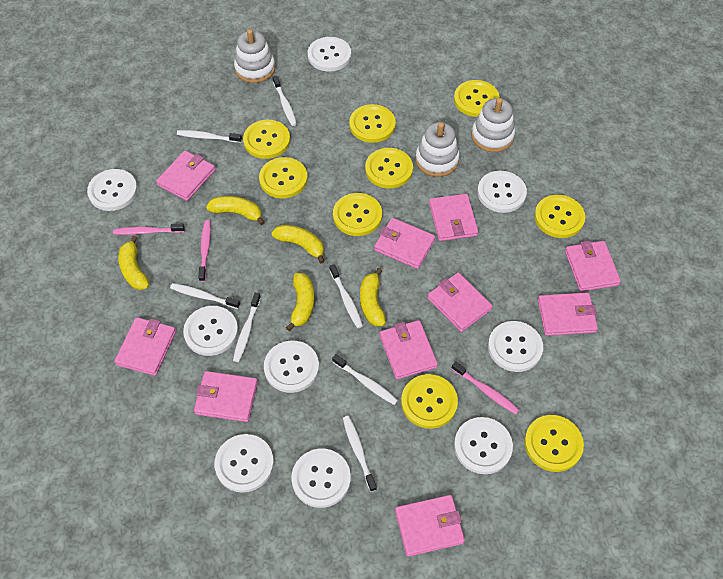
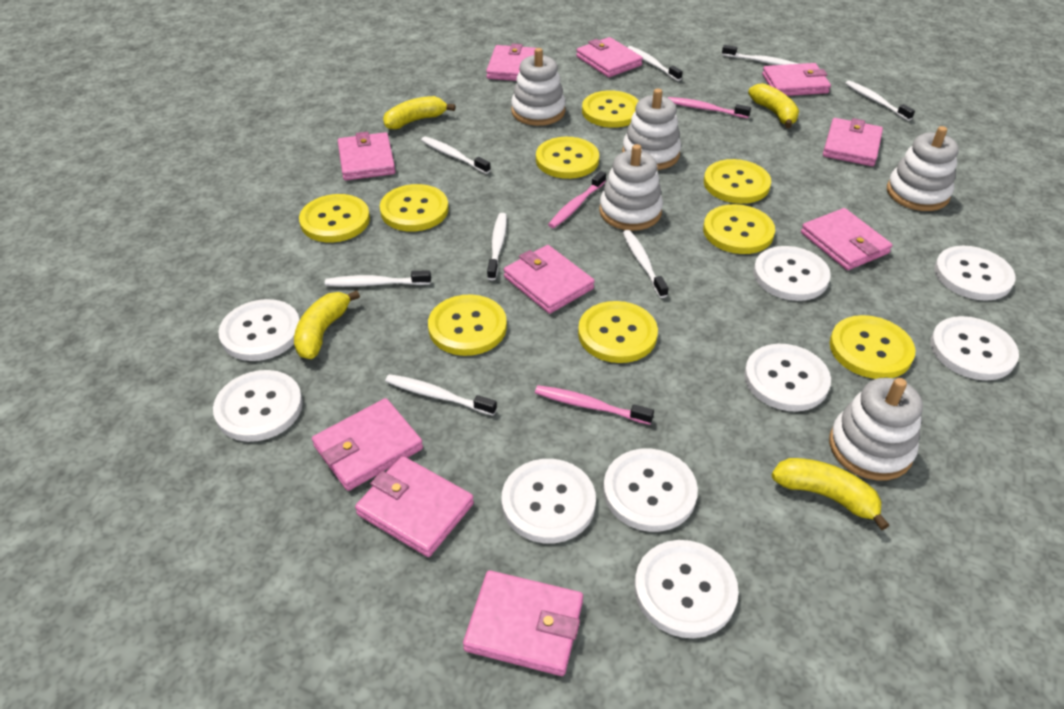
white stacking toy: [234,29,275,83] [415,122,460,177] [471,98,515,152] = 3 -> [511,48,566,126] [599,144,663,231] [622,89,681,170] [829,378,923,480] [887,126,959,211] = 5
white toothbrush: [170,283,240,309] [177,130,242,143] [233,293,261,362] [273,76,297,126] [329,264,363,328] [332,354,398,405] [343,416,377,492] = 7 -> [325,270,431,287] [385,374,497,416] [421,136,491,174] [487,213,507,280] [623,230,668,298] [627,46,683,81] [722,45,798,65] [845,81,915,121] = 8
yellow banana: [118,235,150,290] [206,196,265,225] [271,225,325,263] [286,273,314,331] [360,268,386,326] = 5 -> [294,290,360,359] [383,96,455,129] [748,83,799,128] [772,458,889,530] = 4

